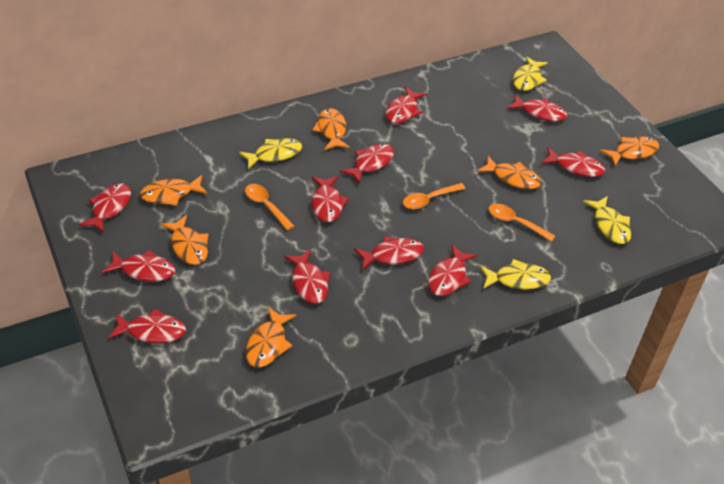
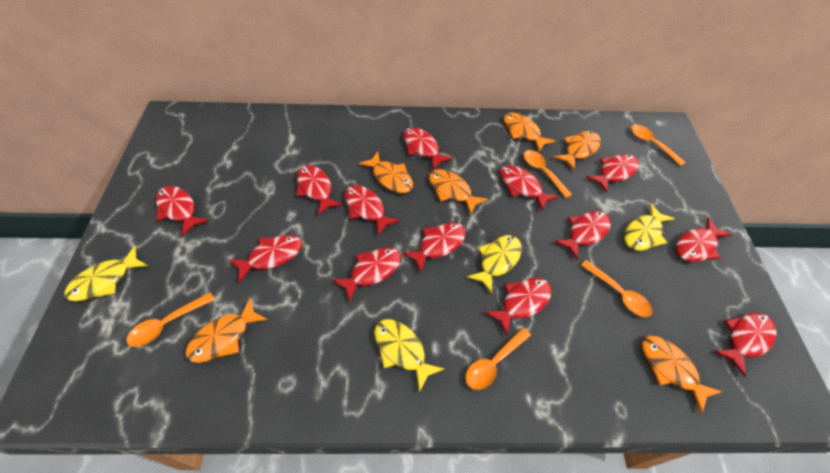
orange spoon: [245,184,294,231] [403,183,466,209] [489,204,555,242] = 3 -> [126,292,215,347] [465,328,531,390] [523,150,572,198] [581,260,652,317] [631,125,686,166] = 5
red fish: [79,183,131,233] [102,250,175,282] [108,309,186,343] [284,250,331,304] [312,176,349,222] [340,144,394,184] [354,236,424,270] [385,86,427,124] [428,245,477,296] [507,94,567,121] [541,147,605,177] = 11 -> [156,186,208,237] [228,235,302,283] [296,165,343,215] [332,247,401,302] [344,185,400,235] [402,222,466,273] [403,127,453,170] [484,278,552,336] [500,165,559,211] [554,211,611,259] [586,154,639,192] [676,217,732,262] [714,313,776,377] = 13

